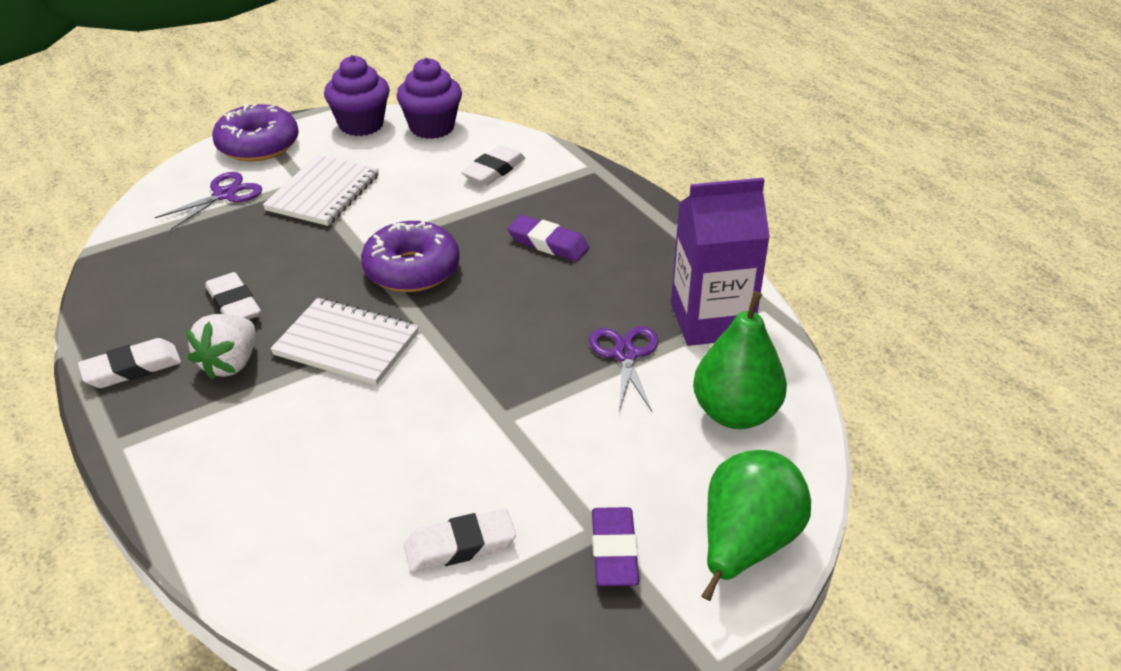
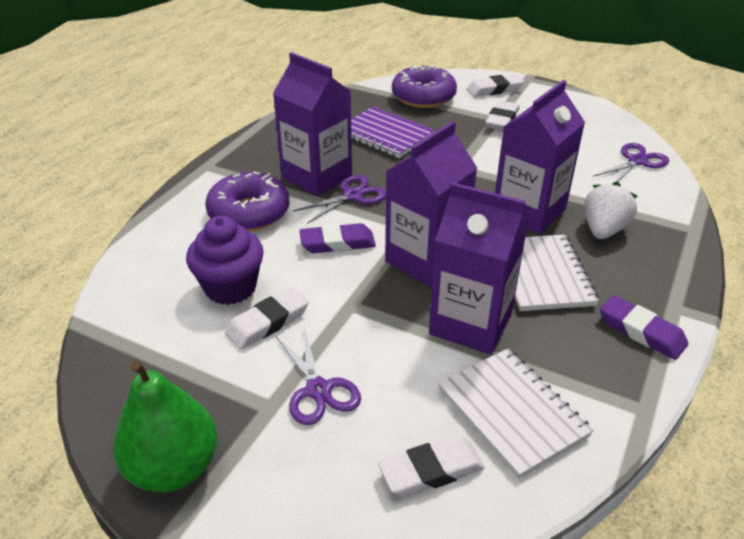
green pear: [693,291,787,429] [701,450,811,601] = 2 -> [113,361,217,492] = 1
purple carton: [671,178,770,346] = 1 -> [273,52,352,196] [385,121,477,287] [429,182,529,355] [495,80,585,234] = 4
purple cupcake: [324,55,390,136] [397,58,462,139] = 2 -> [186,216,264,305] = 1
purple notebook: none = 0 -> [351,107,435,158] = 1
purple scissors: [155,172,262,230] [589,326,658,412] = 2 -> [276,328,361,425] [293,175,386,224] [593,143,669,182] = 3

